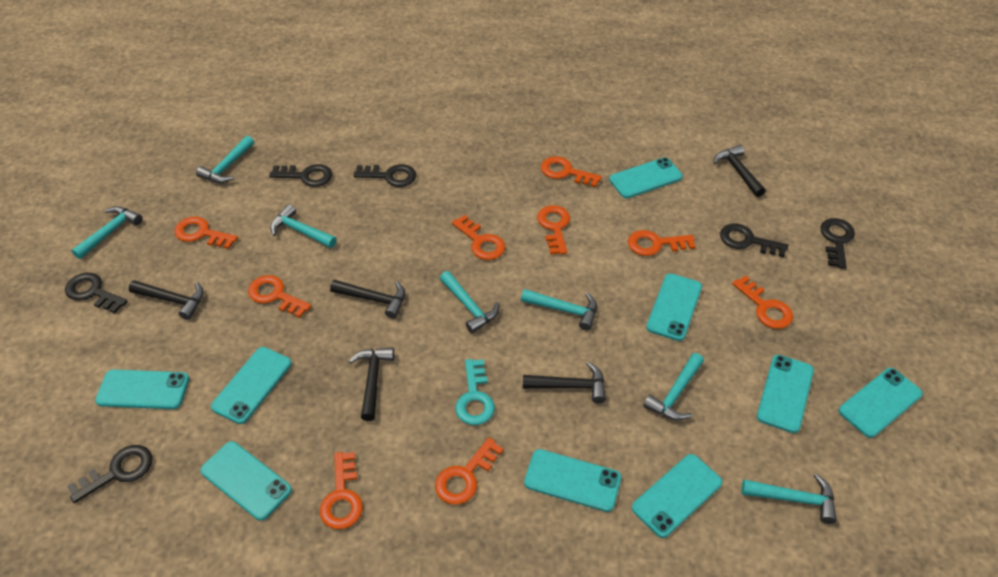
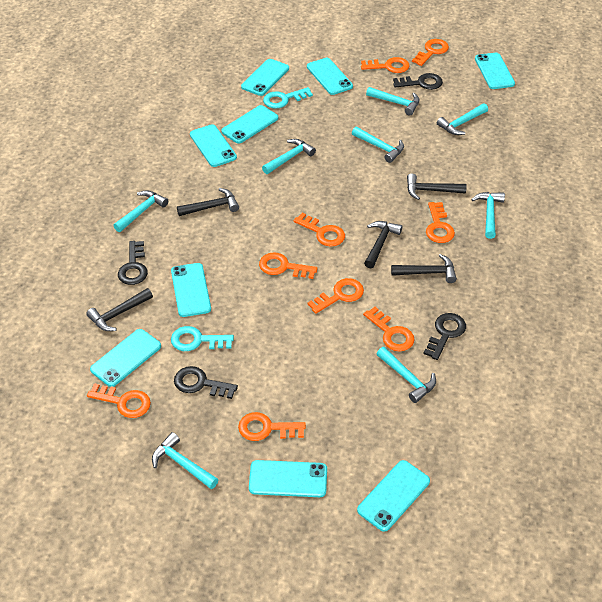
black key: [65,273,128,313] [67,445,152,503] [269,164,332,187] [353,164,416,187] [720,223,788,257] [820,218,855,269] = 6 -> [118,241,148,285] [174,366,238,399] [393,73,443,90] [424,313,466,360] = 4
turquoise hammer: [71,206,143,259] [196,136,254,183] [270,204,337,248] [440,271,499,333] [521,289,597,331] [643,353,704,420] [742,474,837,524] = 7 -> [113,190,168,232] [152,432,218,489] [262,139,316,174] [352,127,404,163] [366,87,419,116] [377,347,436,403] [437,103,488,135] [471,192,505,239] = 8
turquoise key: [455,359,495,425] = 1 -> [171,326,234,351] [263,87,313,109] = 2

